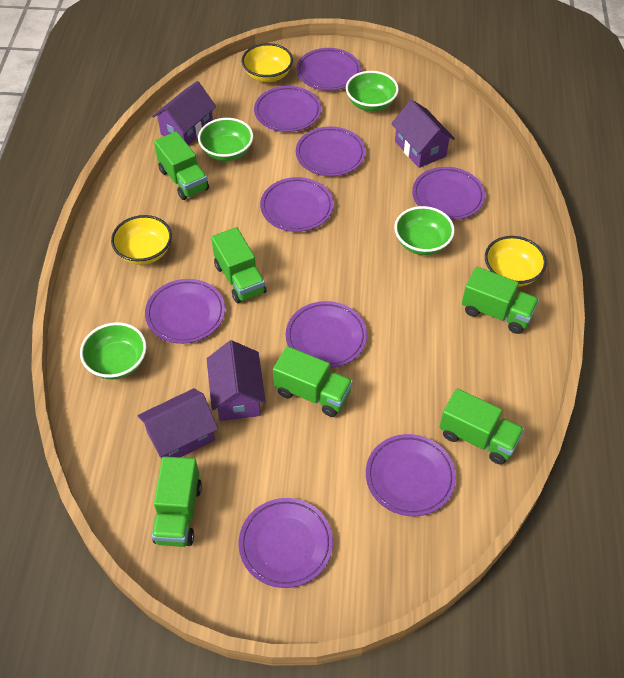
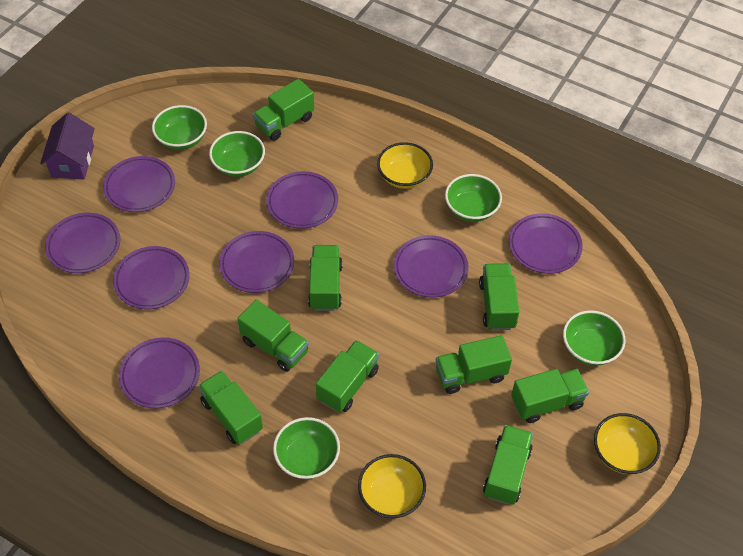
green bowl: [80,322,147,379] [198,118,253,161] [346,71,399,111] [394,206,455,255] = 4 -> [152,105,207,150] [209,131,265,177] [273,417,340,479] [445,174,502,222] [563,310,626,366] = 5
green truck: [152,456,202,547] [154,131,209,200] [211,227,266,303] [273,346,353,417] [440,389,524,465] [462,267,539,334] = 6 -> [198,371,263,444] [238,300,309,372] [253,79,314,141] [308,245,343,311] [316,340,379,412] [436,335,512,394] [479,263,519,330] [483,425,533,505] [511,369,589,423] = 9
purple house: [137,388,218,459] [152,81,216,145] [207,340,266,421] [391,100,455,168] = 4 -> [40,112,95,179] = 1
purple plate: [145,279,225,344] [239,498,333,588] [254,86,321,132] [260,177,333,232] [286,301,367,368] [296,48,361,91] [296,127,365,176] [366,434,456,516] [412,167,485,220] = 9 -> [45,213,120,273] [103,156,175,212] [113,246,190,310] [119,337,200,409] [219,231,294,293] [266,171,338,229] [394,235,468,298] [509,213,583,274] = 8

